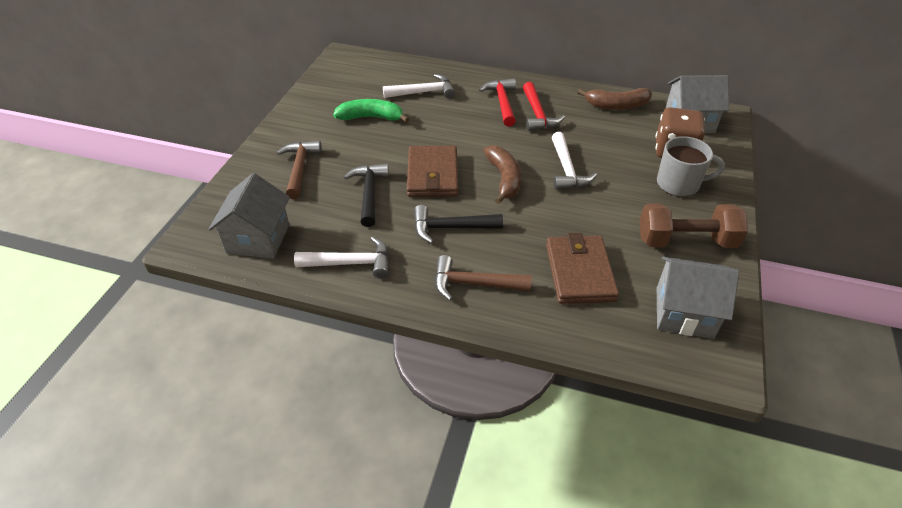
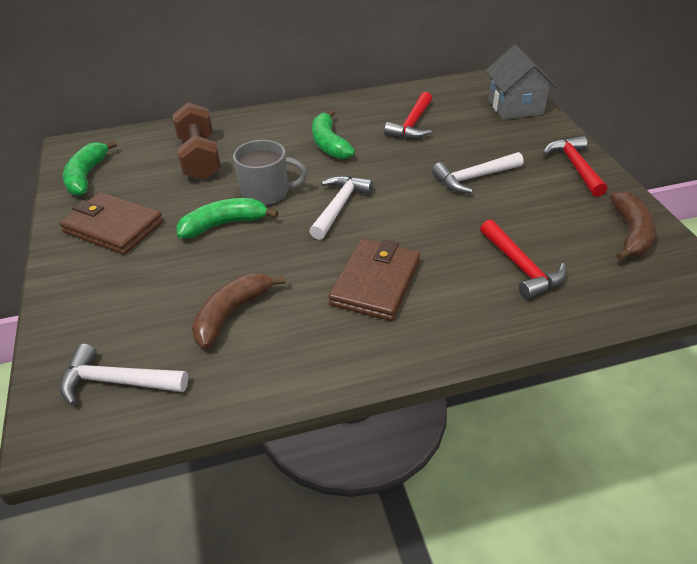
black hammer: [344,163,389,227] [414,205,503,244] = 2 -> none = 0
brown dice: [655,107,705,158] = 1 -> none = 0
brown hammer: [277,140,322,199] [435,255,532,301] = 2 -> none = 0
green banana: [333,99,409,123] = 1 -> [63,140,117,196] [177,198,279,238] [312,109,355,159] = 3
grey house: [209,173,290,258] [657,256,739,339] [666,75,729,133] = 3 -> [486,45,556,120] = 1
red hammer: [479,78,516,127] [523,82,565,131] = 2 -> [384,92,432,139] [480,219,566,299] [543,136,607,197] = 3

